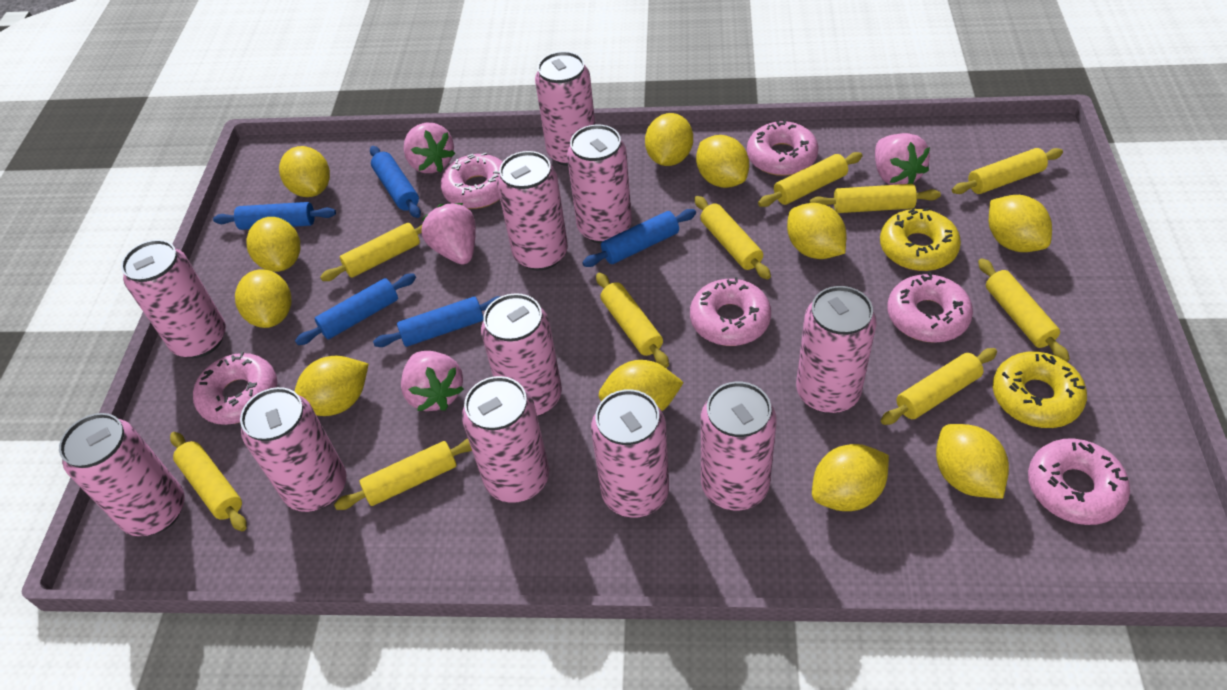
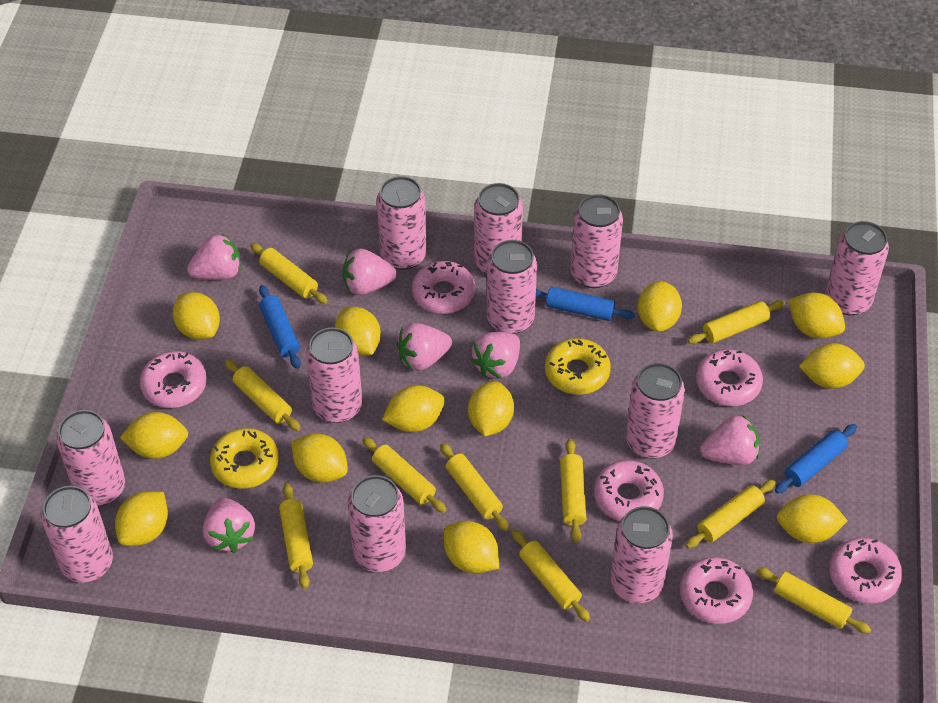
blue rolling pin: [213,202,336,230] [295,273,416,345] [370,146,421,218] [373,296,501,347] [582,209,696,267] = 5 -> [259,285,301,369] [536,287,635,321] [775,424,857,494] = 3
pink strawberry: [401,351,464,411] [404,123,455,173] [421,203,476,264] [875,133,930,185] = 4 -> [187,233,241,280] [203,497,255,553] [342,248,397,295] [397,323,452,371] [470,332,520,379] [700,415,760,465] = 6
yellow lemon: [235,269,292,328] [246,217,300,272] [279,146,330,197] [294,356,368,416] [599,360,684,411] [645,113,693,166] [696,135,749,188] [787,203,846,259] [812,444,889,511] [936,424,1009,499] [989,195,1052,252] = 11 -> [115,492,168,546] [120,412,188,459] [173,292,220,340] [291,433,348,483] [335,307,381,356] [382,385,445,432] [444,521,499,573] [468,381,514,436] [638,281,682,332] [777,495,847,543] [789,293,845,339] [799,343,865,389] = 12

